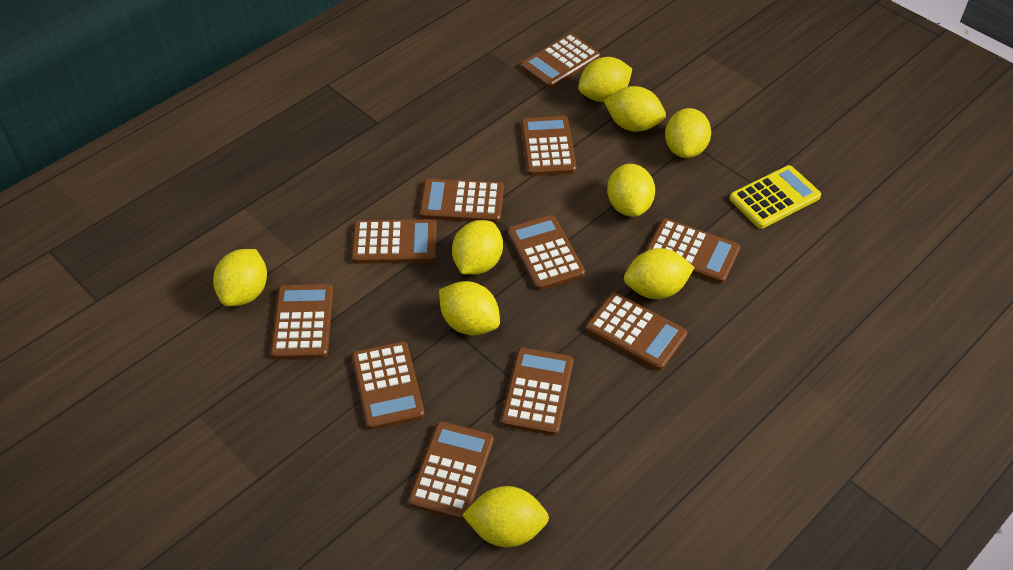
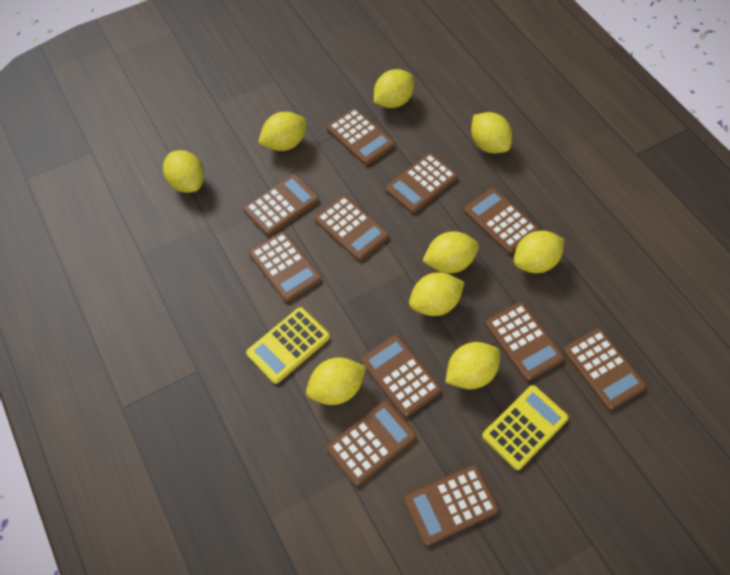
yellow calculator: [729,165,821,229] = 1 -> [246,307,330,384] [482,385,569,470] = 2

